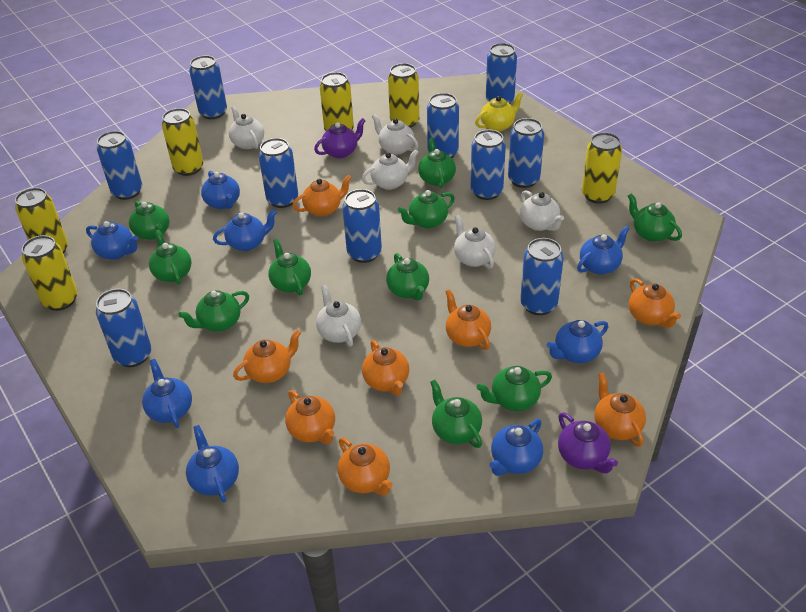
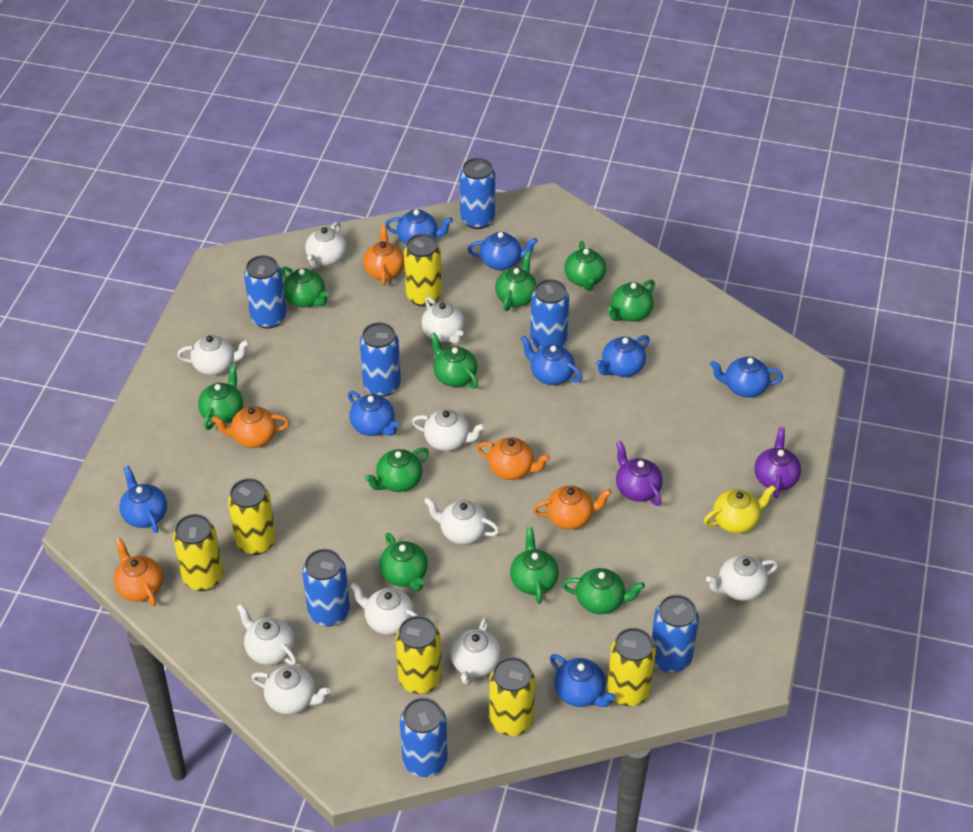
blue can: [96,289,152,367] [97,131,142,200] [189,55,227,119] [259,138,298,208] [342,189,382,263] [427,93,459,158] [471,130,506,200] [486,43,517,104] [508,118,544,188] [520,238,564,315] = 10 -> [244,255,287,329] [302,549,350,627] [360,322,401,397] [400,698,447,777] [460,158,495,229] [530,279,569,350] [651,595,699,673] = 7
orange teapot: [233,330,301,383] [285,390,335,444] [292,175,352,216] [338,437,393,495] [362,340,409,395] [445,290,491,350] [594,373,646,447] [629,278,681,328] = 8 -> [113,538,163,606] [211,406,290,448] [363,224,404,285] [477,437,550,480] [533,486,612,529] = 5
white teapot: [229,106,264,149] [316,285,361,347] [362,149,419,190] [372,114,418,155] [454,215,496,269] [520,190,564,231] = 6 -> [177,335,250,375] [237,604,297,665] [251,665,331,714] [305,221,347,268] [350,582,419,635] [412,409,485,451] [421,297,464,344] [424,497,499,545] [450,617,501,685] [706,555,778,601] = 10

